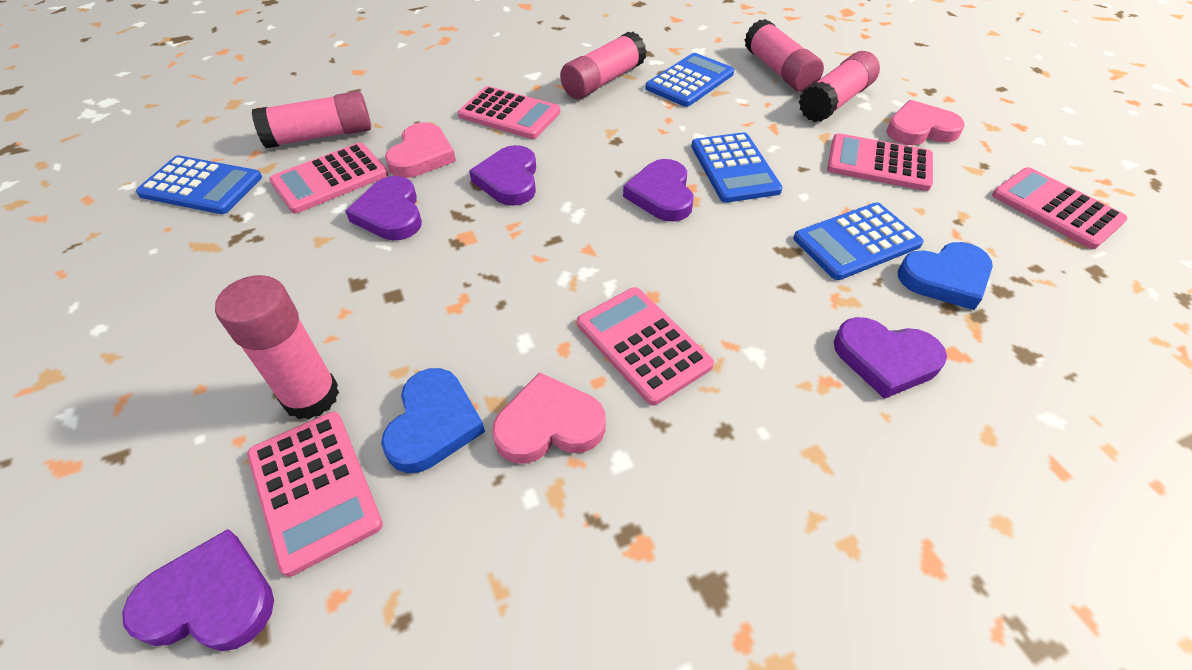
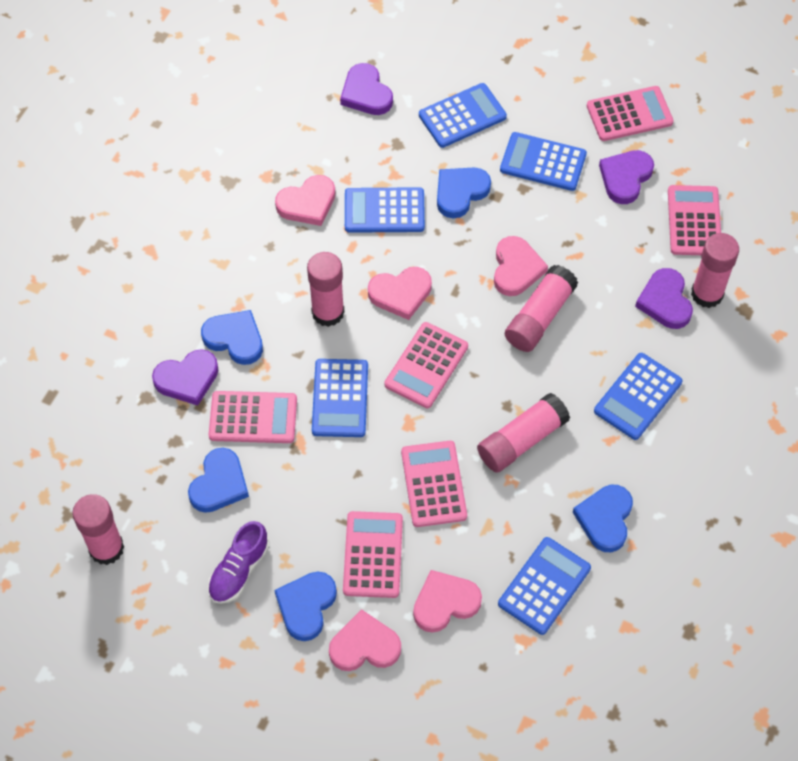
blue calculator: [136,155,262,214] [645,53,734,107] [691,132,783,203] [793,202,924,280] = 4 -> [312,359,368,437] [345,187,425,233] [419,83,507,148] [498,537,591,635] [500,132,587,191] [594,353,682,440] = 6
blue heart: [381,368,485,473] [898,242,993,310] = 2 -> [188,448,249,513] [201,310,263,365] [274,572,337,641] [437,168,491,218] [573,485,633,552] = 5
pink heart: [385,122,456,178] [492,372,606,463] [886,100,965,145] = 3 -> [275,175,335,226] [329,609,401,671] [368,267,432,320] [413,570,482,633] [494,236,548,296] = 5
purple heart: [122,529,274,651] [346,176,422,240] [469,145,536,206] [623,159,694,222] [834,317,947,399] = 5 -> [152,349,218,406] [340,63,393,115] [599,150,654,204] [635,268,693,329] = 4
purple shoe: none = 0 -> [208,521,269,604] = 1

